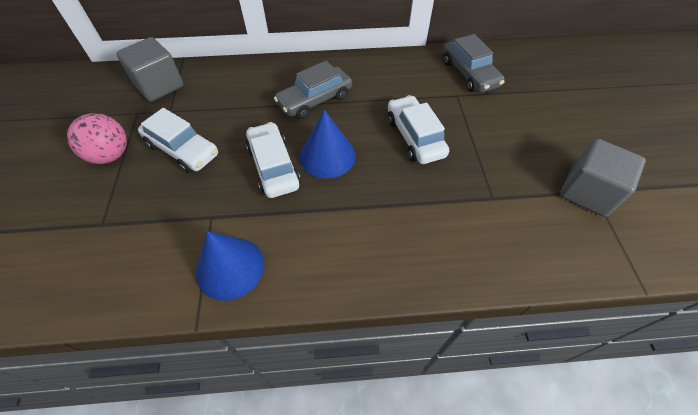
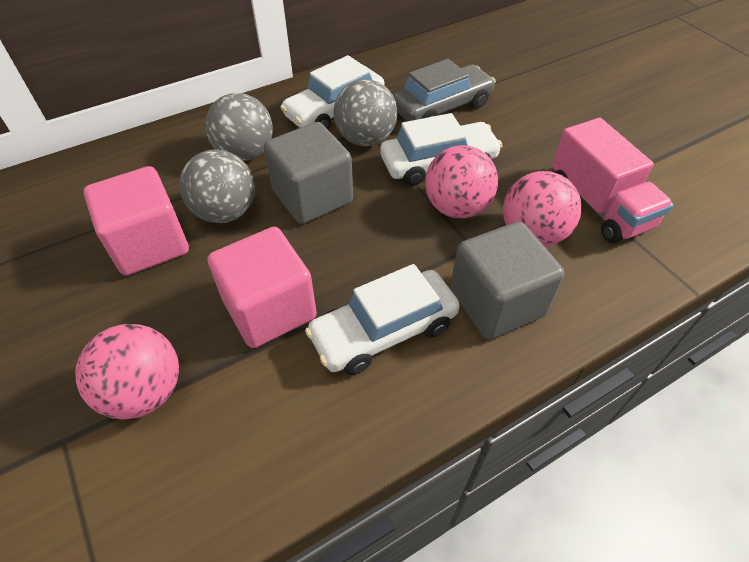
blue cone: [196,231,264,301] [300,110,356,179] = 2 -> none = 0
grey ball: none = 0 -> [180,149,255,223] [205,93,273,161] [333,79,398,146] = 3
grey car: [274,61,352,119] [443,34,505,93] = 2 -> [393,59,496,121] = 1
pink ball: [67,113,127,164] = 1 -> [75,324,179,420] [425,145,498,218] [503,171,582,247] = 3
pink cube: none = 0 -> [83,166,189,276] [207,227,317,348] = 2
pink truck: none = 0 -> [552,118,673,243] = 1

